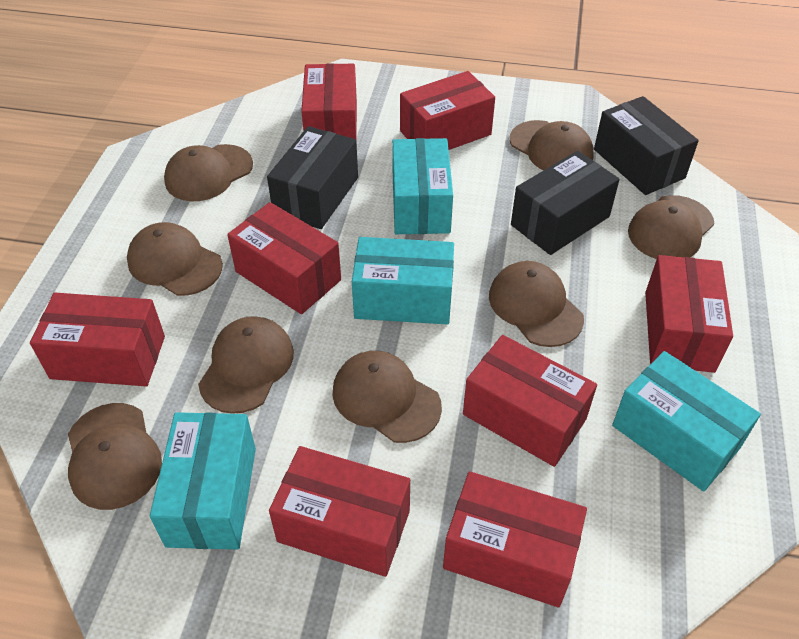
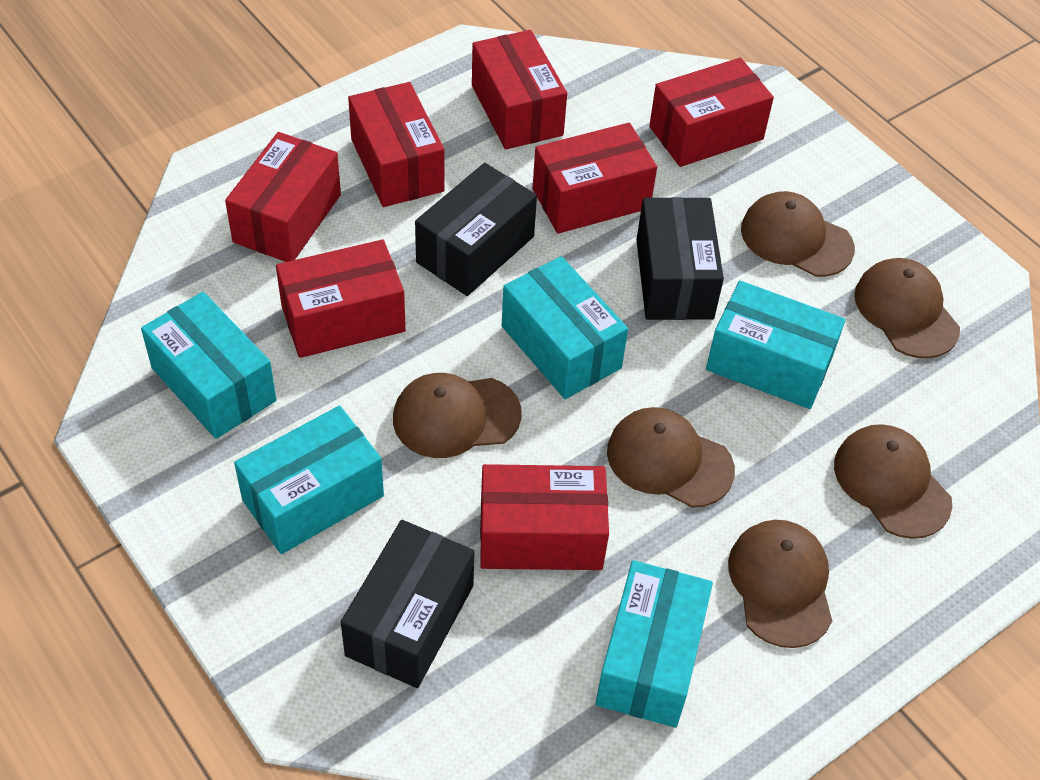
brown cap: [68,403,162,510] [127,222,223,296] [164,144,253,201] [198,316,294,414] [332,351,442,443] [489,261,584,347] [510,120,594,170] [628,195,715,259] = 8 -> [393,373,522,458] [607,407,735,508] [728,520,832,648] [741,191,855,277] [834,424,952,539] [854,258,960,358] = 6
red box: [30,293,165,386] [227,202,341,314] [269,446,410,577] [301,63,357,142] [400,71,495,150] [443,471,587,607] [463,335,597,467] [645,255,733,373] = 8 -> [225,132,341,262] [276,239,406,358] [348,82,445,207] [472,30,567,149] [480,464,609,570] [533,123,657,234] [649,58,774,167] = 7
turquoise box: [150,412,256,550] [352,237,454,325] [392,138,453,234] [612,351,761,491] = 4 -> [141,292,276,439] [234,406,384,554] [502,256,628,399] [595,560,713,728] [706,281,846,409] = 5

